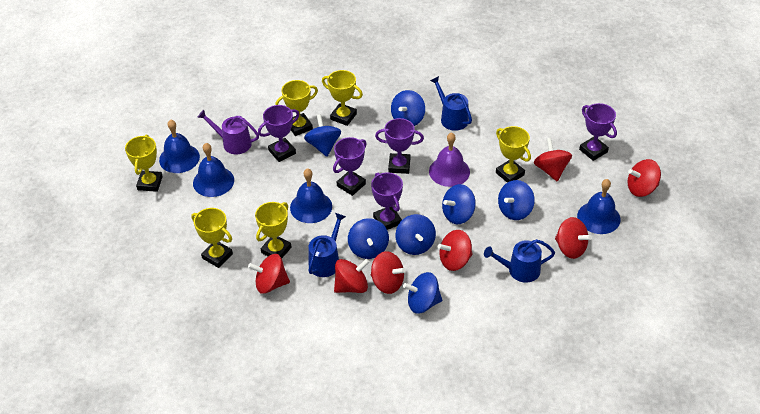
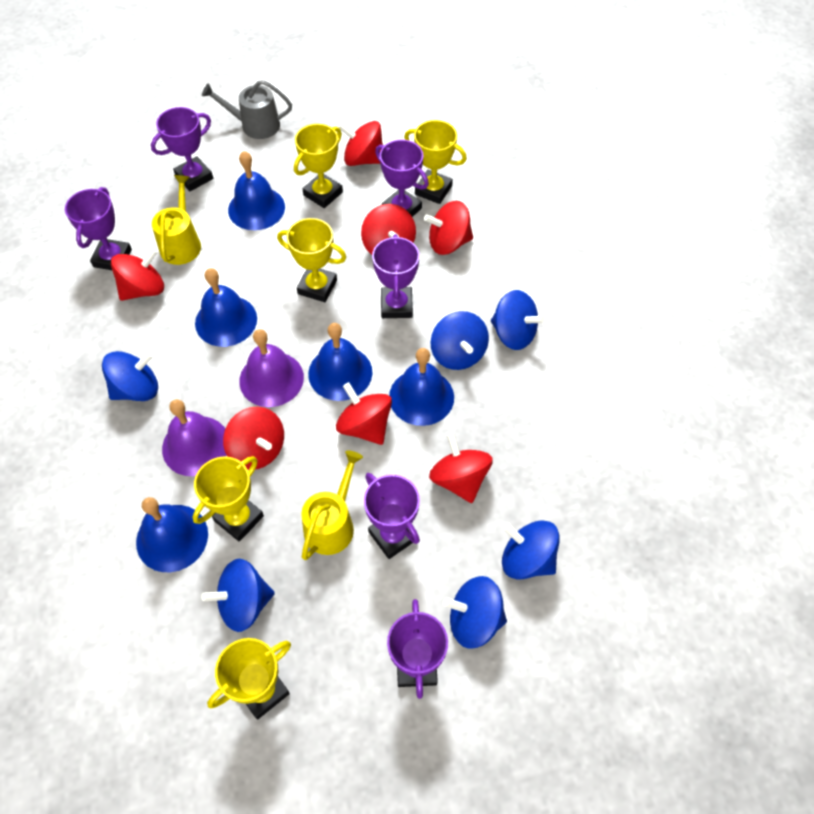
blue bell: [159,120,200,173] [193,143,234,197] [290,168,332,223] [577,179,620,234] = 4 -> [136,497,208,572] [195,268,257,347] [228,151,285,230] [308,323,372,401] [389,348,454,426] = 5
blue spinning top: [304,114,341,157] [348,218,389,259] [391,90,425,126] [395,214,436,255] [403,272,442,313] [442,184,476,224] [498,180,535,220] = 7 -> [102,351,158,401] [201,559,275,632] [431,311,489,370] [443,576,507,649] [491,290,545,350] [502,520,560,580] = 6
blue watering can: [308,213,346,277] [430,76,472,131] [484,239,555,283] = 3 -> none = 0
grey watering can: none = 0 -> [202,80,292,139] = 1
purple bell: [429,132,470,187] = 1 -> [162,399,227,476] [239,329,304,407] = 2
purple trophy: [258,105,299,162] [333,137,367,196] [371,172,403,230] [375,118,424,174] [579,103,617,161] = 5 -> [65,187,132,270] [151,107,213,191] [364,473,420,559] [372,234,420,318] [375,140,429,217] [387,599,448,699] = 6
purple watering can: [197,110,259,154] = 1 -> none = 0
yellow trophy: [125,135,163,192] [191,208,233,268] [255,202,291,258] [275,80,318,136] [322,70,363,126] [496,126,531,183] = 6 -> [192,456,264,542] [207,638,291,719] [277,218,346,302] [294,124,343,208] [404,120,467,204] = 5
yellow watering can: none = 0 -> [152,175,201,265] [301,450,363,560] = 2

